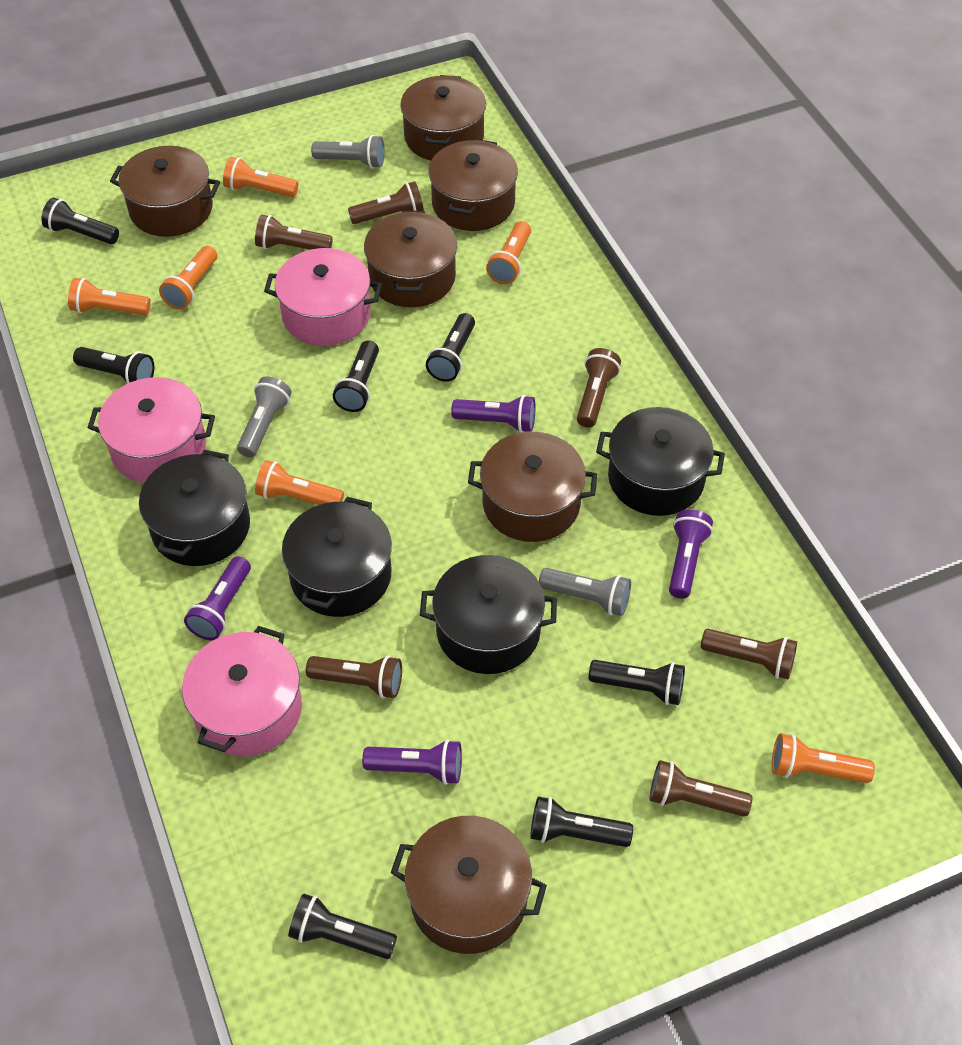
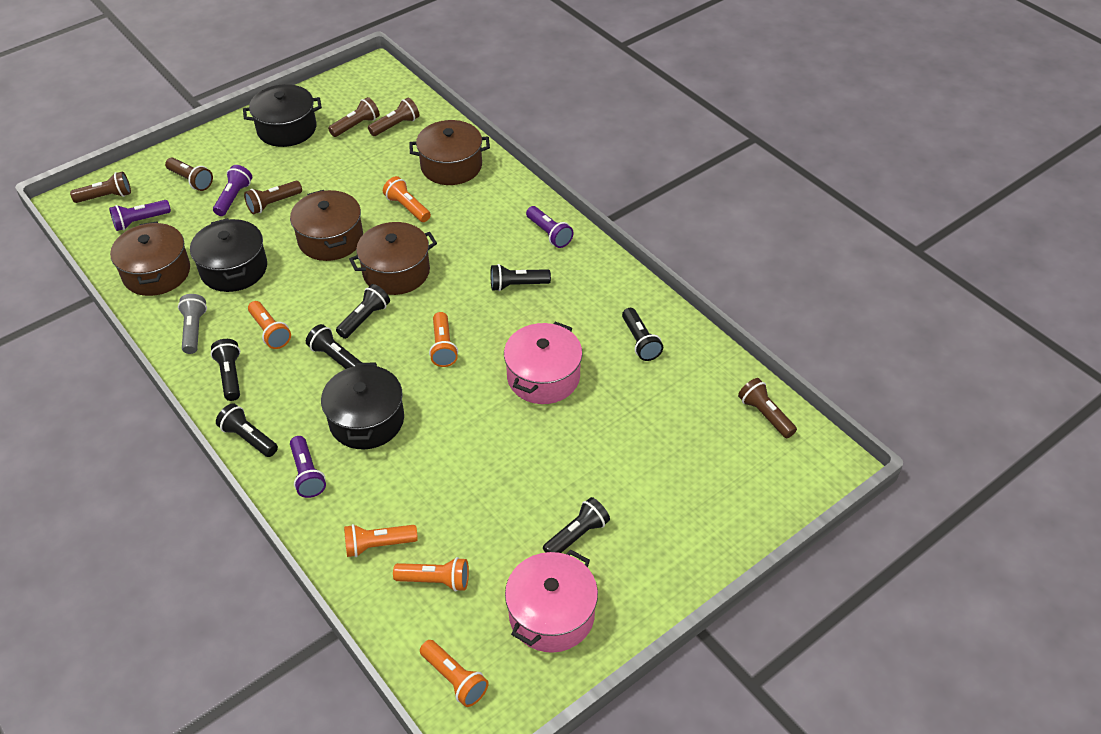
black pot: [139,450,250,566] [282,497,392,617] [420,555,557,674] [596,407,725,516] = 4 -> [190,218,267,292] [243,84,322,147] [321,362,404,449] = 3
brown pot: [110,146,220,237] [364,211,457,307] [391,816,547,954] [400,75,486,161] [429,139,518,231] [468,432,597,542] = 6 -> [110,222,190,296] [290,190,363,261] [349,222,437,295] [409,120,490,185] = 4
grey flashlight: [237,376,292,457] [311,135,385,169] [539,568,631,616] = 3 -> [178,294,207,354] = 1
pink pot: [87,377,215,483] [182,626,302,757] [264,248,382,346] = 3 -> [504,322,583,404] [505,550,598,653] = 2

